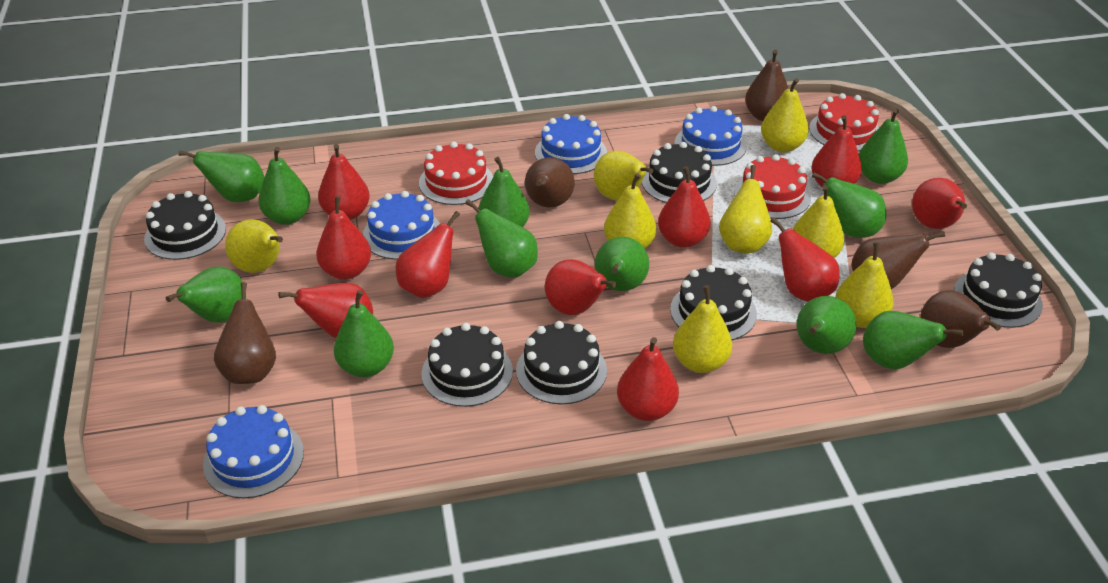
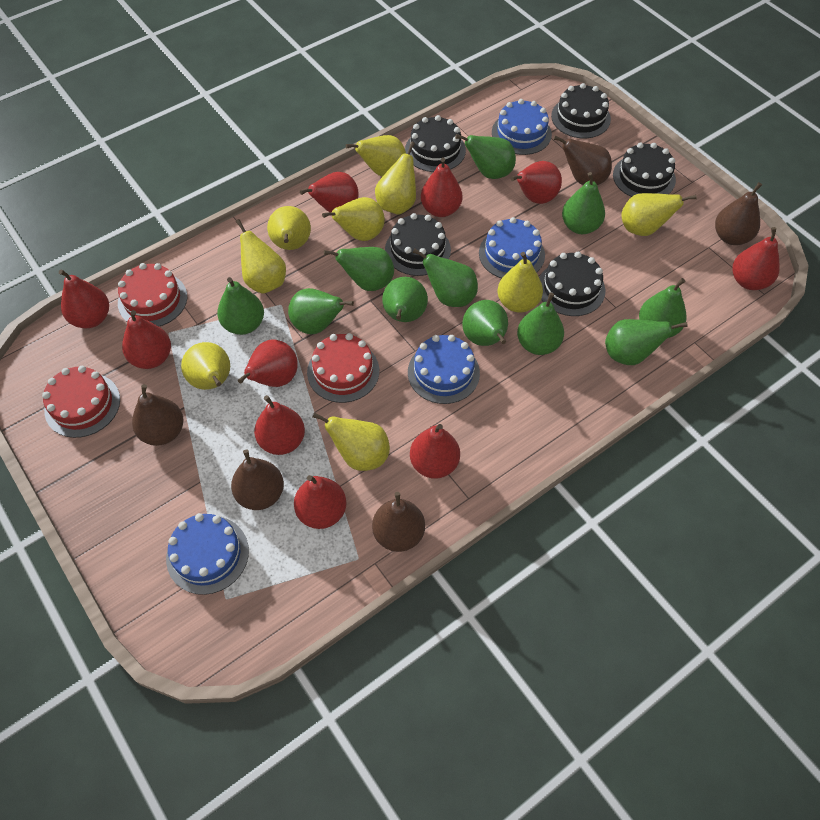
black cake: [144,191,226,260] [422,323,513,407] [516,321,607,405] [642,142,717,203] [670,265,757,340] [954,252,1043,328] = 6 -> [385,213,451,276] [405,115,466,172] [539,252,605,316] [551,83,611,138] [613,143,676,197] = 5
yellow pear: [225,219,283,273] [594,151,653,200] [604,173,656,248] [673,285,732,373] [719,165,772,253] [761,78,809,152] [793,185,845,258] [835,242,894,328] = 8 -> [181,342,230,390] [236,219,286,294] [267,206,311,250] [312,412,390,471] [322,197,385,241] [346,135,406,177] [375,142,416,215] [498,252,543,313] [621,193,697,236] = 9

